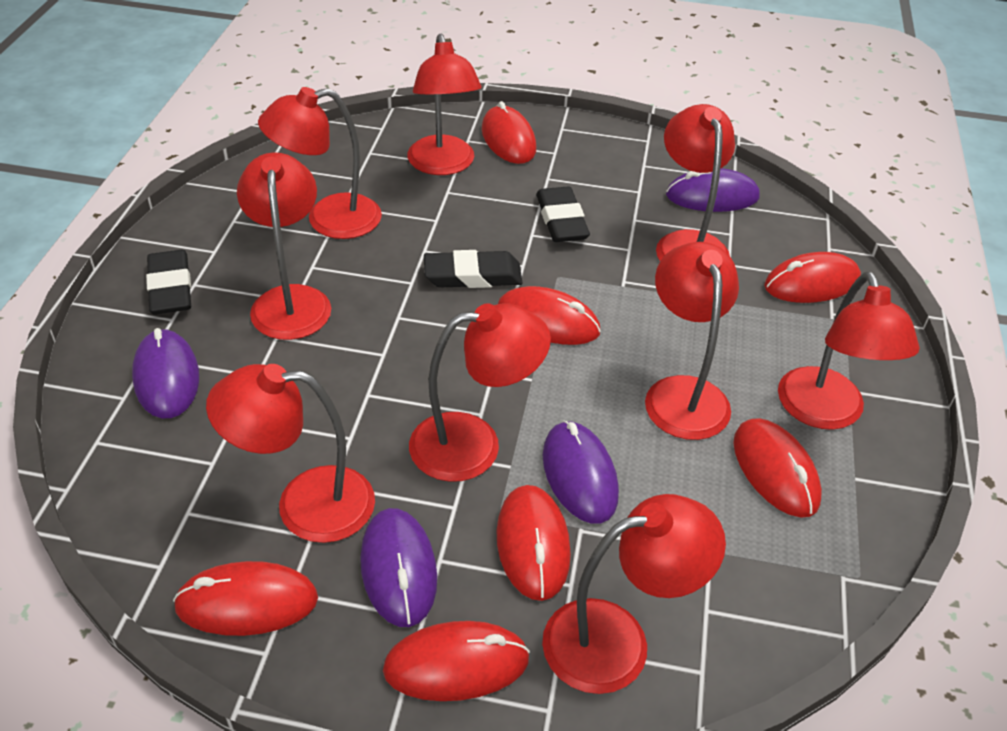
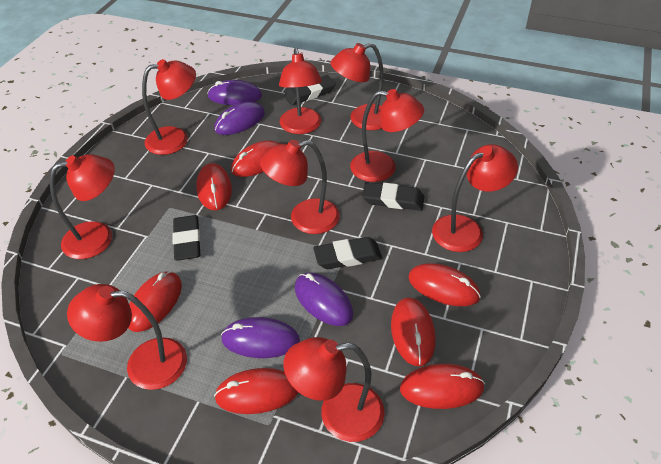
black eraser: [146,250,191,314] [424,250,523,288] [536,187,590,242] = 3 -> [172,215,200,260] [284,75,336,105] [313,237,382,269] [362,182,424,211] = 4

